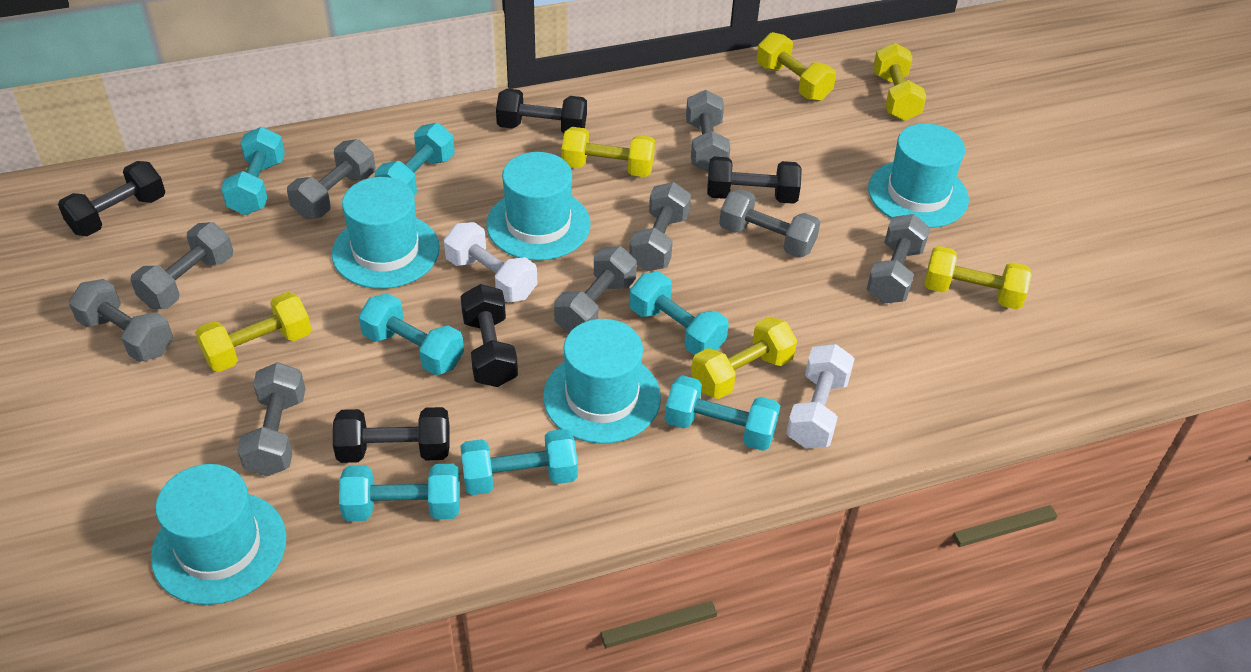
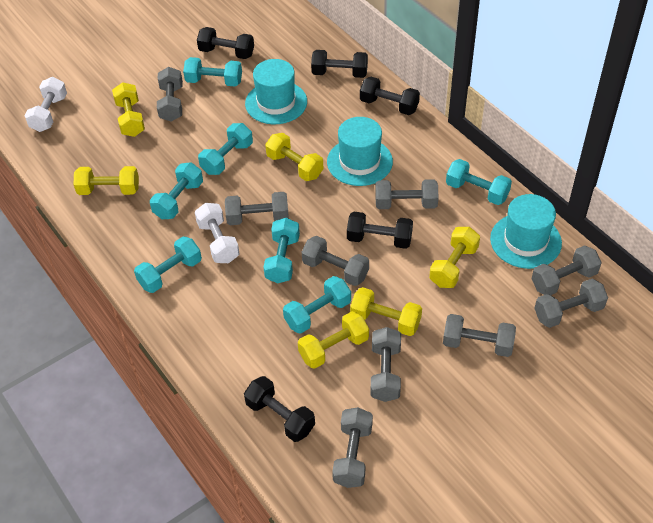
turquoise hat: [151,464,286,605] [332,177,440,289] [486,152,591,261] [543,319,661,444] [868,123,969,228] = 5 -> [245,59,307,124] [327,117,393,186] [490,194,562,269] = 3

